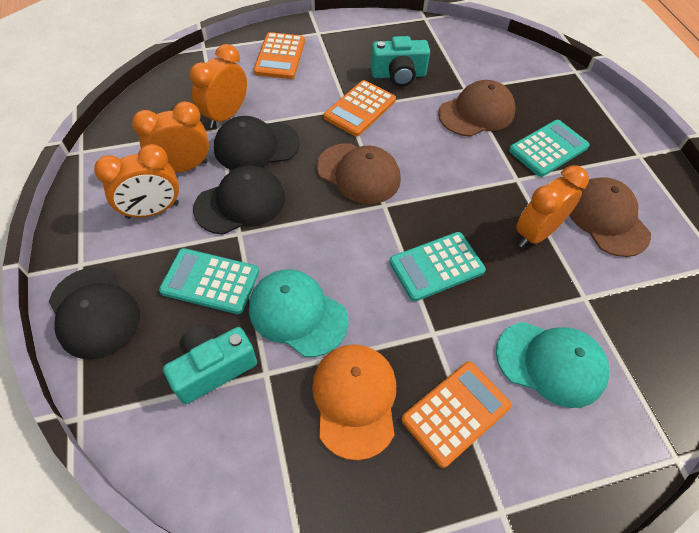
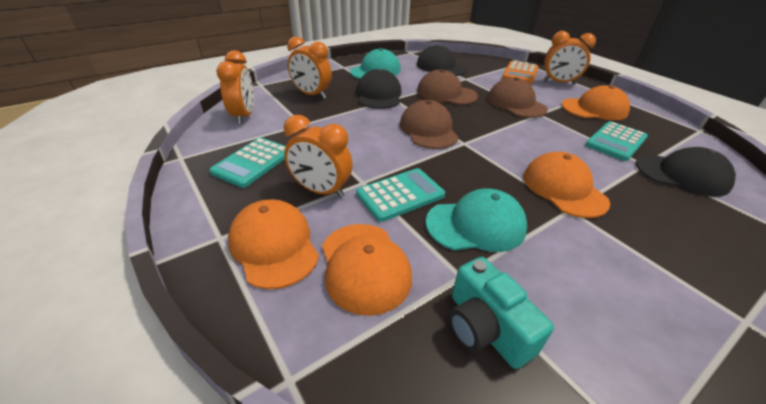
orange calculator: [254,32,305,79] [324,80,396,136] [401,361,512,468] = 3 -> [502,61,539,84] = 1
orange cap: [312,345,396,460] = 1 -> [228,199,319,289] [322,224,412,316] [523,152,610,218] [562,85,630,120] = 4
turquoise camera: [163,325,257,404] [371,36,430,86] = 2 -> [449,257,554,369] = 1

